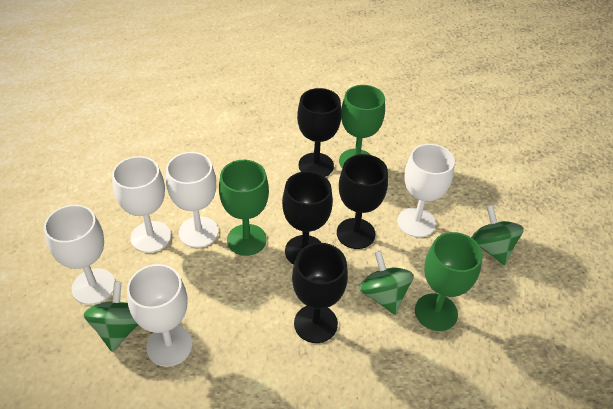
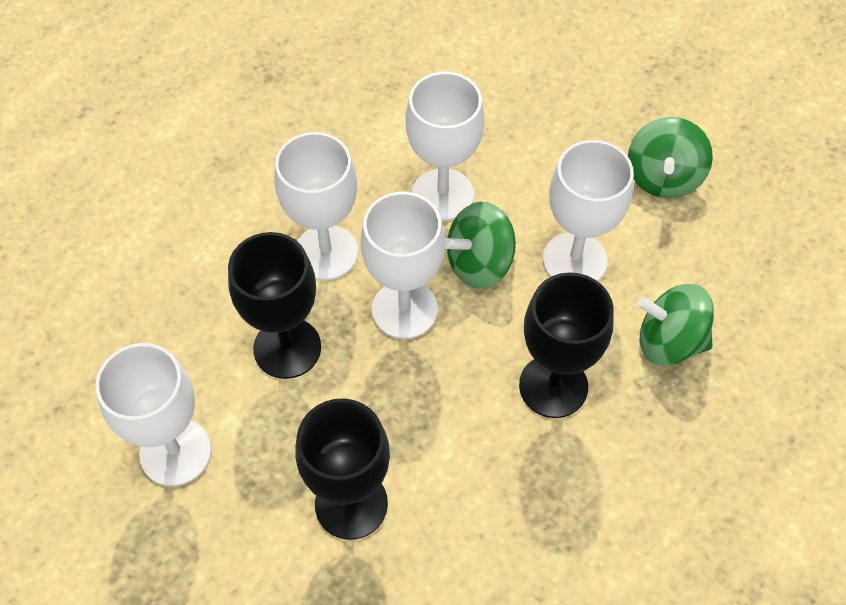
black goblet: [282,171,333,265] [292,243,348,343] [297,88,341,177] [337,154,388,249] = 4 -> [228,232,321,379] [295,398,390,540] [519,272,614,418] = 3
green goblet: [219,160,269,256] [339,85,385,168] [415,232,483,331] = 3 -> none = 0

